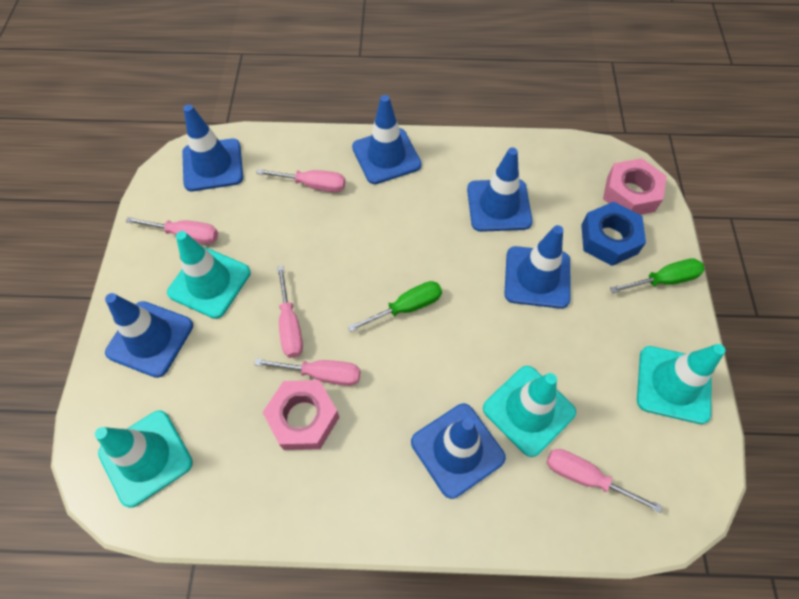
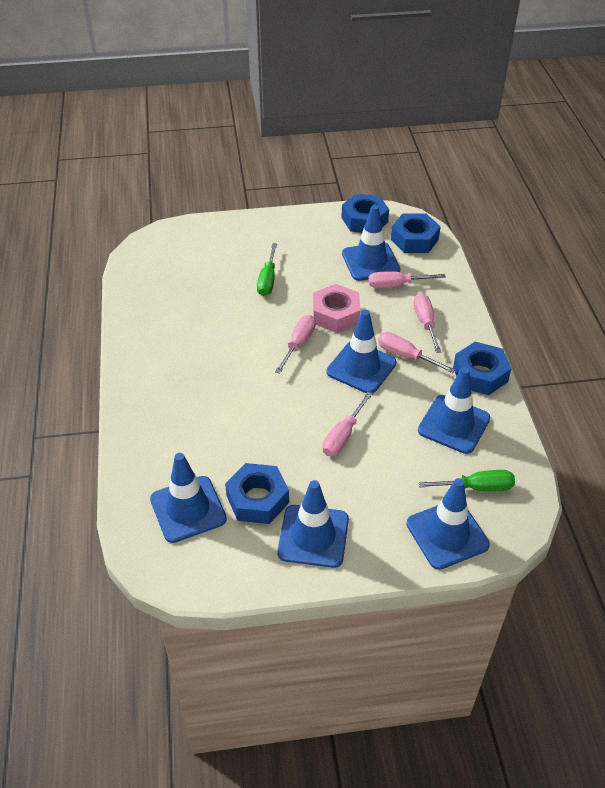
blue nut: [581,202,646,266] = 1 -> [225,463,289,524] [341,194,389,233] [391,214,441,253] [453,342,511,395] = 4
pink nut: [263,380,339,450] [603,158,667,215] = 2 -> [313,284,360,333] = 1
turquoise traffic cone: [95,411,193,508] [167,231,251,319] [483,366,576,457] [637,344,725,424] = 4 -> none = 0

